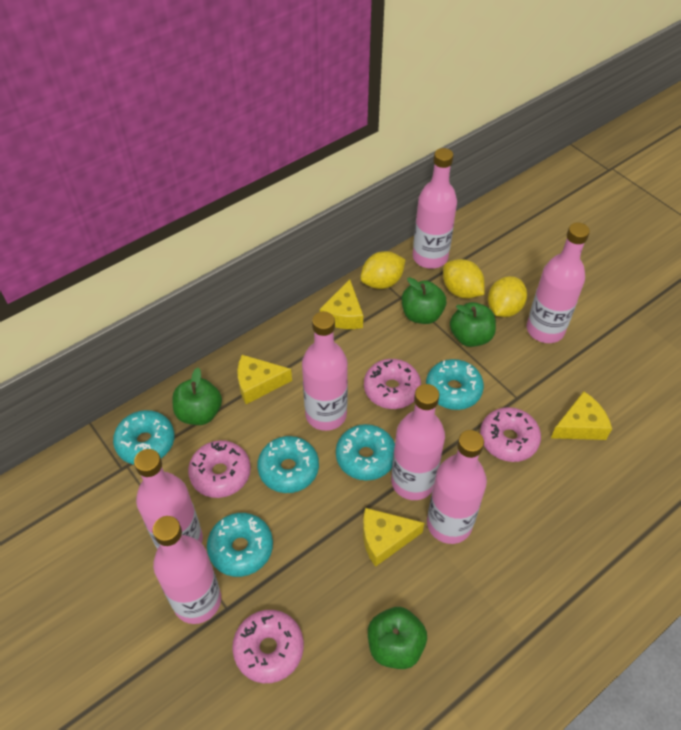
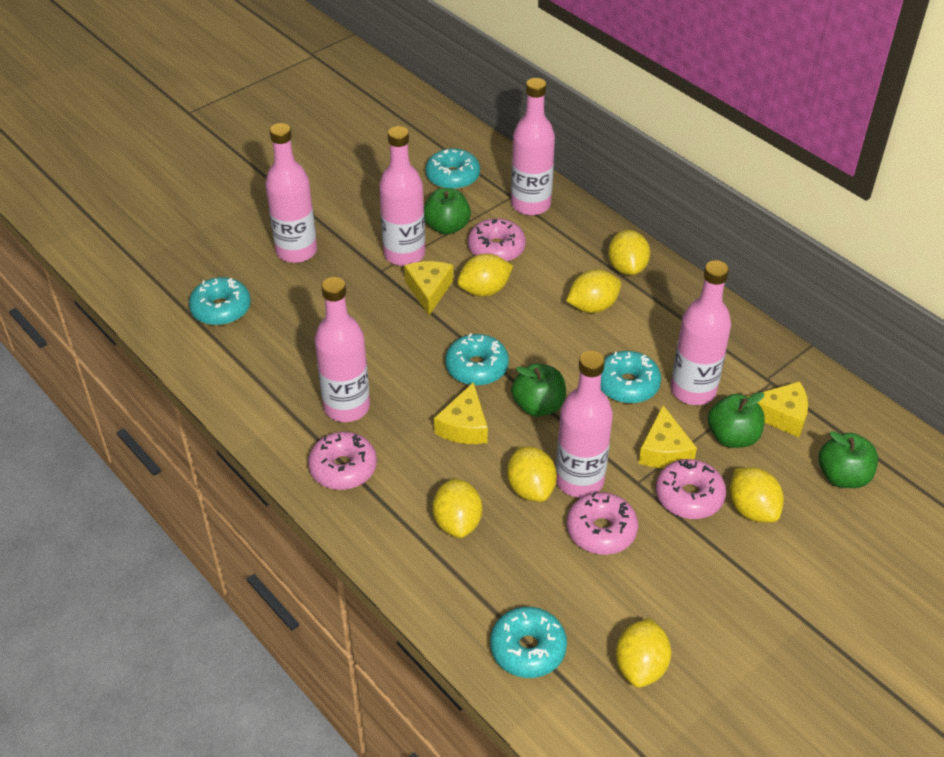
pink bottle: [134,449,203,550] [152,516,221,624] [302,312,348,431] [391,384,445,500] [413,148,457,269] [427,430,487,544] [526,223,590,343] = 7 -> [265,123,317,263] [315,277,370,422] [379,126,425,266] [511,78,555,216] [556,351,613,498] [671,260,731,405] = 6
yellow lemon: [360,251,406,289] [443,259,485,298] [488,276,527,317] = 3 -> [432,478,482,538] [457,254,513,296] [507,446,557,502] [566,270,621,313] [608,230,650,275] [616,618,671,688] [730,467,784,523] = 7

